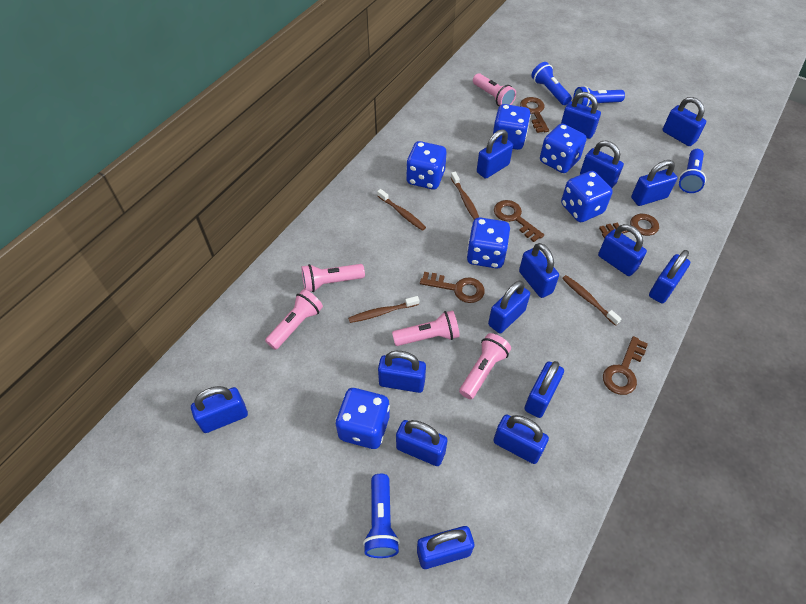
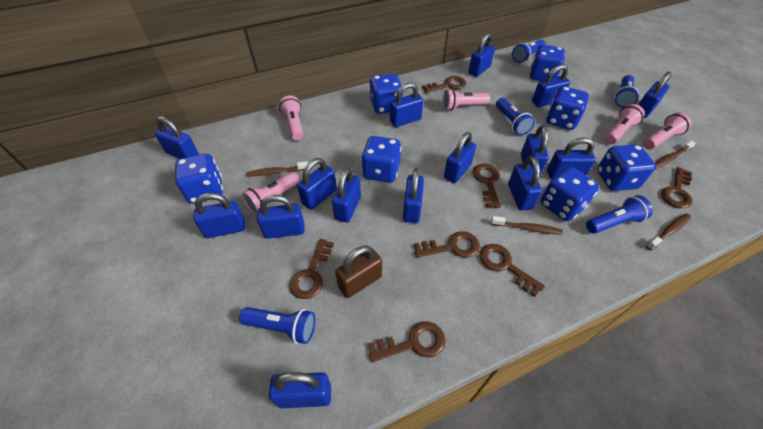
blue dice: [335,388,390,449] [406,141,446,189] [466,217,510,269] [493,104,531,150] [540,124,587,173] [561,171,613,222] = 6 -> [175,154,223,204] [361,136,401,183] [370,73,403,114] [530,45,565,81] [541,167,599,221] [546,86,589,130] [597,144,656,191] = 7
blue flashlight: [363,474,400,558] [531,62,572,105] [573,86,625,107] [679,149,706,193] = 4 -> [239,307,315,344] [496,98,535,135] [512,40,545,63] [586,195,653,234] [614,75,639,108] = 5
brown key: [420,272,485,303] [494,200,544,242] [520,97,549,133] [599,214,659,238] [603,336,648,395] = 5 -> [290,239,334,299] [368,322,446,362] [414,231,480,258] [422,76,466,93] [473,164,501,208] [480,244,545,297] [661,167,693,208] = 7
brown padlock: none = 0 -> [335,246,382,298] = 1

